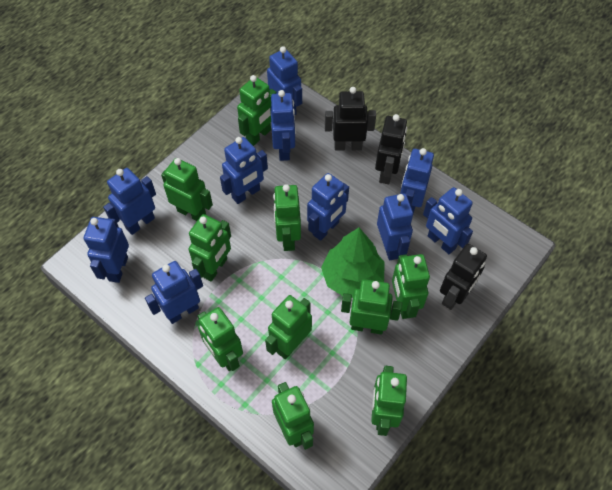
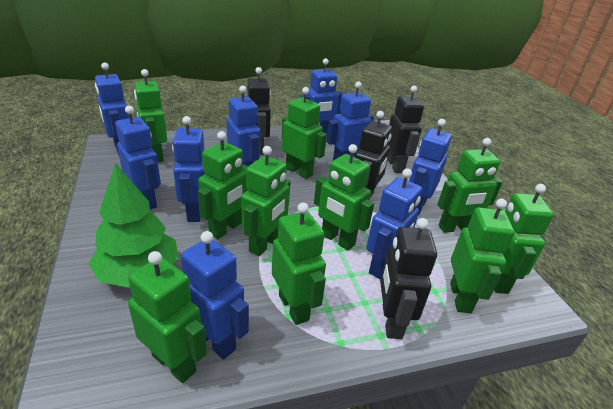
black robot: [325,87,376,151] [375,114,407,184] [440,244,487,310] = 3 -> [248,67,271,155] [355,111,392,198] [380,218,437,339] [388,86,424,173] = 4
blue robot: [84,217,129,283] [103,168,156,235] [145,261,203,324] [220,137,268,204] [267,46,302,115] [271,90,296,161] [307,173,349,241] [377,193,413,260] [400,148,434,214] [423,187,473,254] = 10 -> [95,62,129,155] [115,106,161,210] [172,116,205,222] [181,231,249,360] [227,85,260,166] [301,58,344,134] [326,81,374,160] [366,168,422,279] [409,119,452,215] = 9

